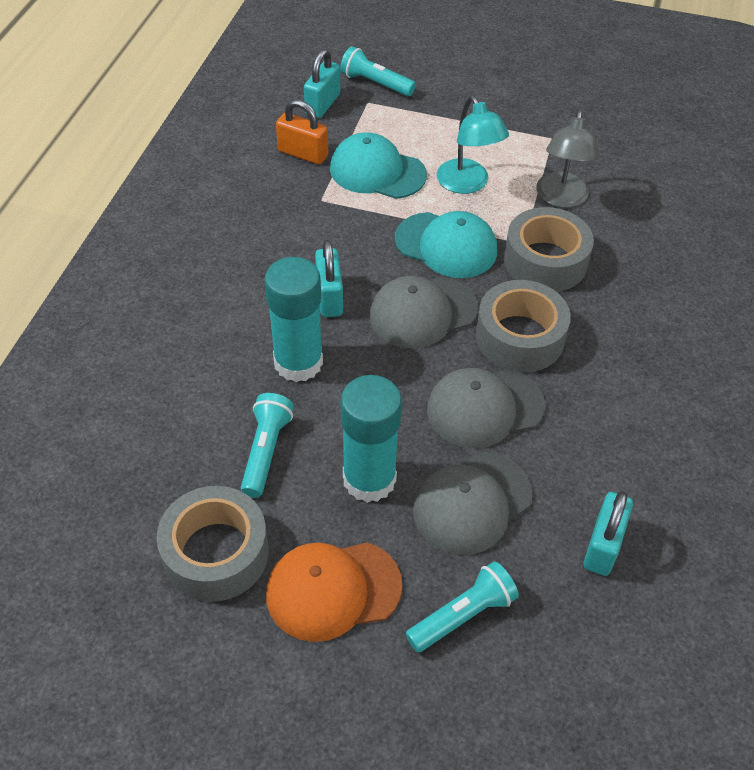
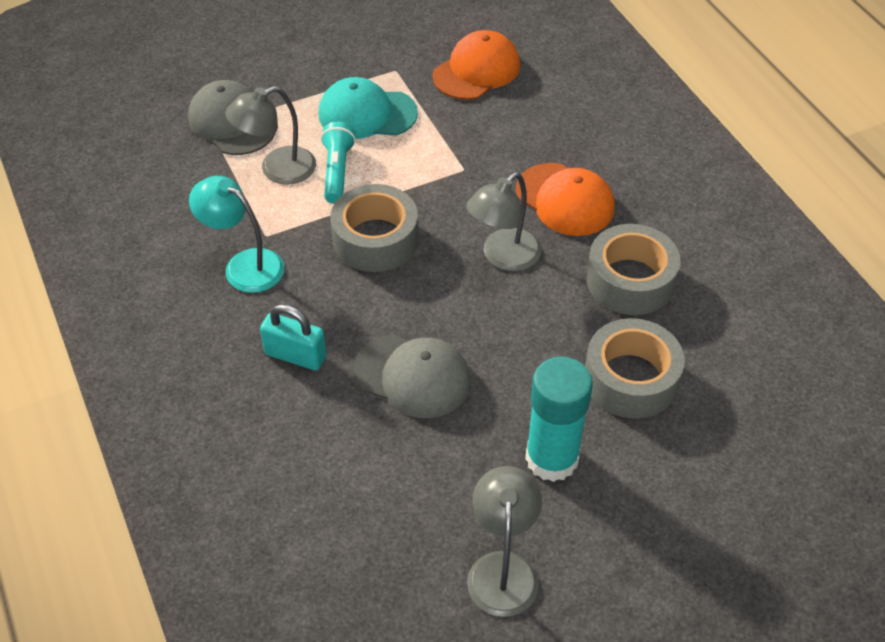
grey cap: [370,276,478,348] [413,452,533,555] [427,368,545,448] = 3 -> [188,80,276,155] [354,334,471,418] = 2
grey lamp: [536,110,599,208] = 1 -> [225,86,316,185] [466,172,541,271] [467,466,542,617] = 3
orange cap: [266,543,402,642] = 1 -> [432,30,520,100] [516,163,615,236] = 2
orange padlock: [276,99,328,165] = 1 -> none = 0
turquoise cap: [330,132,427,199] [395,211,497,278] = 2 -> [319,77,418,139] = 1
turquoise flashlight: [241,393,294,498] [340,46,416,96] [405,561,519,652] = 3 -> [321,122,356,204] = 1
turquoise glue stick: [264,257,323,382] [341,375,402,503] = 2 -> [525,356,593,482] = 1
turquoise padlock: [304,49,340,118] [315,240,343,317] [583,491,633,576] = 3 -> [260,304,327,370] = 1

